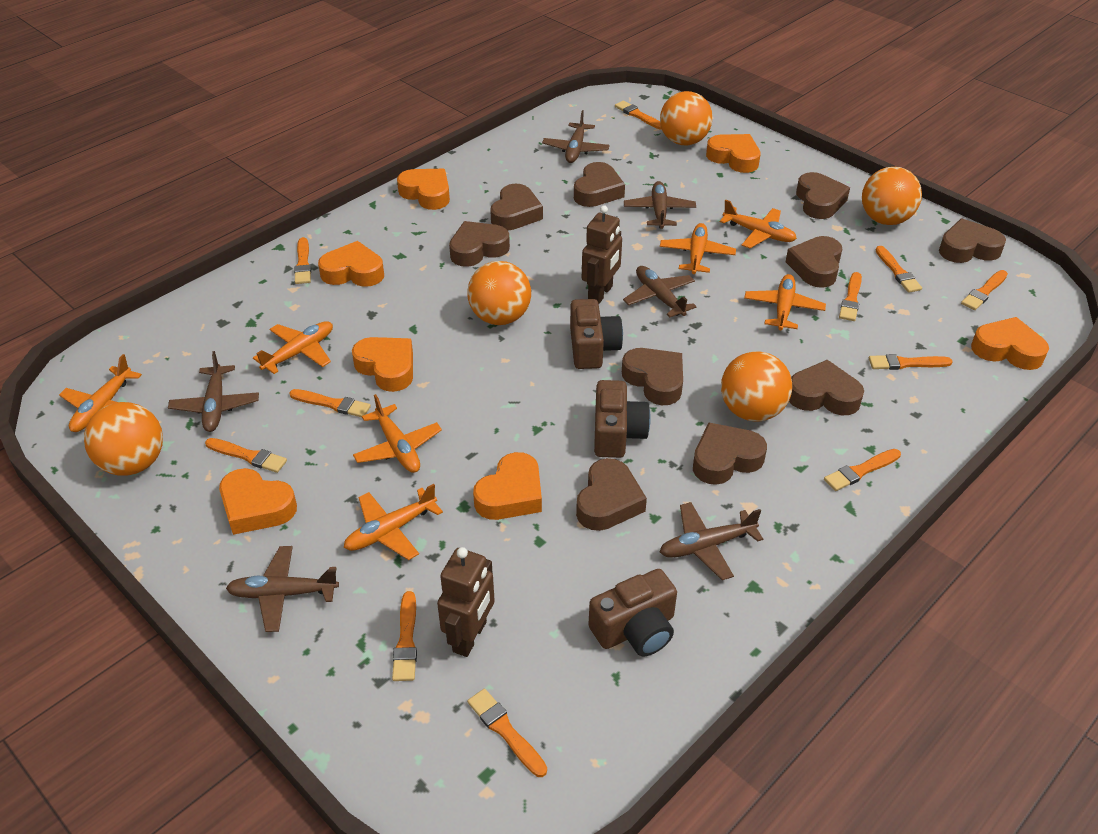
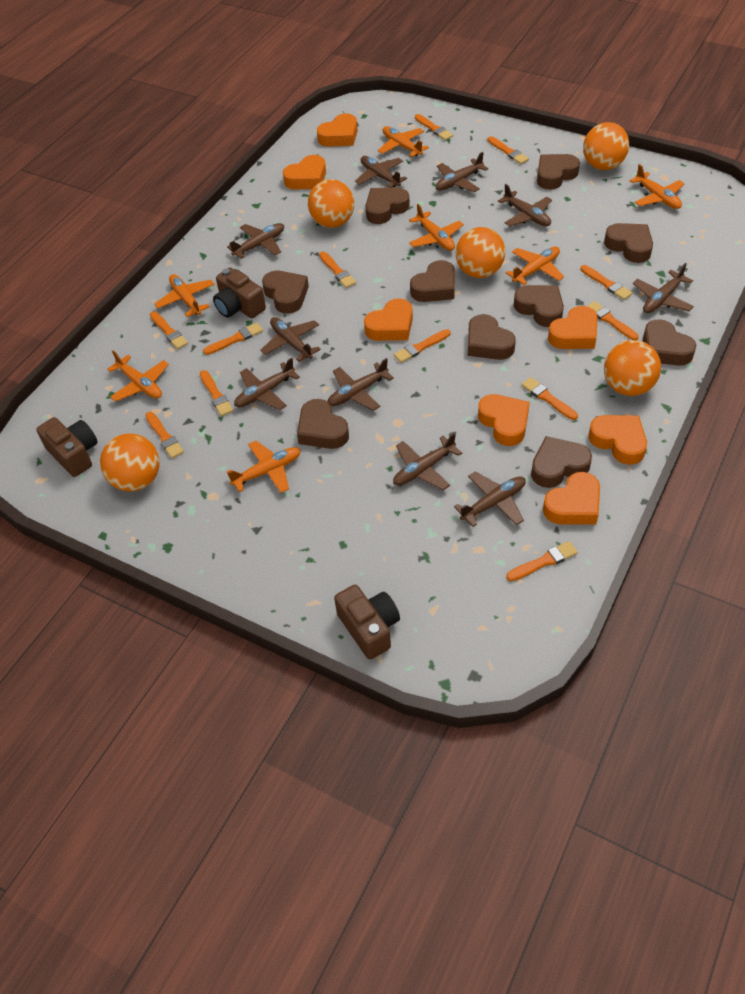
brown plane: [168,351,259,432] [226,546,339,632] [542,110,610,163] [623,266,697,318] [624,181,696,229] [660,502,763,580] = 6 -> [227,223,284,259] [234,358,300,410] [260,317,321,362] [328,358,394,411] [355,156,407,188] [393,432,462,490] [435,152,489,192] [454,471,526,527] [498,184,552,226] [633,263,694,313] = 10
brown robot: [437,547,495,657] [582,205,622,304] = 2 -> none = 0
orange brush: [205,438,287,473] [289,389,371,417] [294,237,311,284] [392,591,417,681] [467,689,547,777] [615,100,662,129] [824,449,901,491] [839,272,862,321] [869,354,953,370] [875,246,922,293] [961,270,1008,310] = 11 -> [146,412,184,459] [150,311,188,349] [200,370,233,416] [203,323,263,355] [319,252,356,288] [394,329,451,363] [415,114,453,140] [487,136,529,164] [506,541,578,581] [521,377,578,420] [580,265,632,300] [587,301,639,340] = 12

